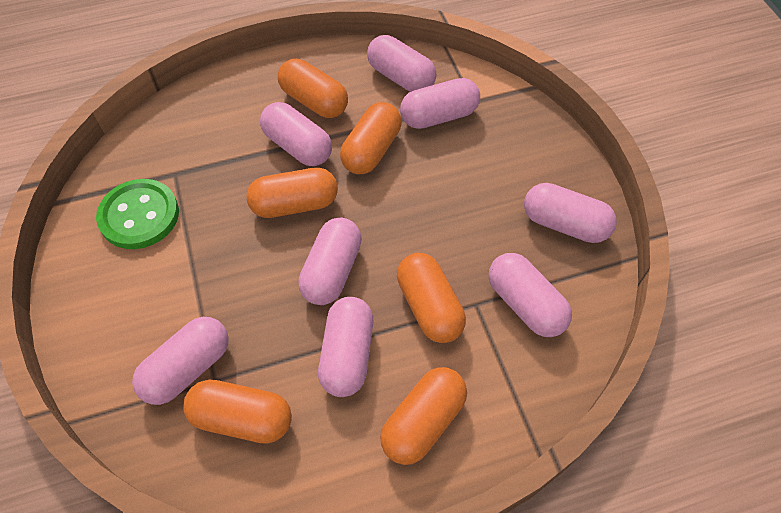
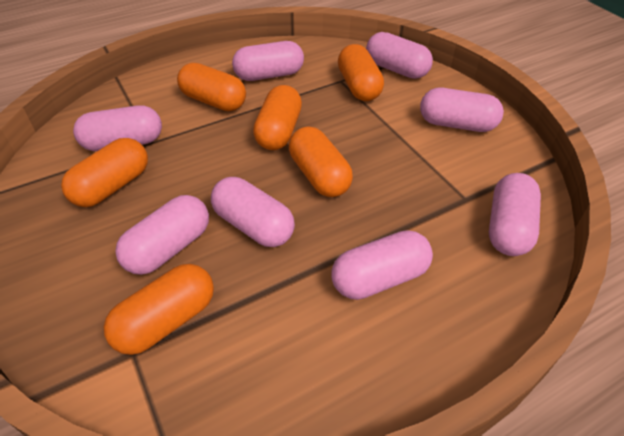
green button: [96,179,179,249] = 1 -> none = 0

